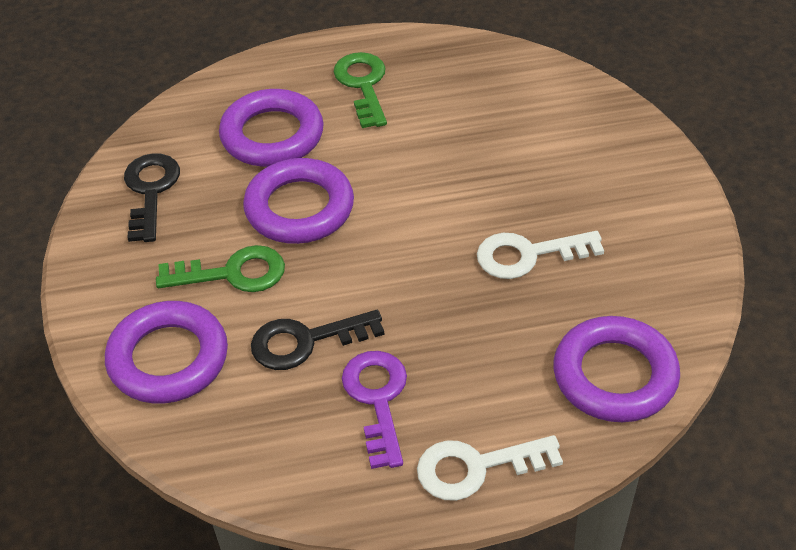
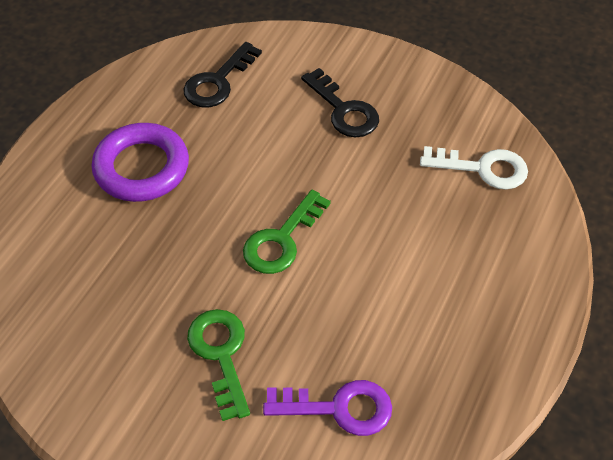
purple ring: [105,301,228,404] [219,89,324,167] [243,158,354,244] [553,316,680,422] = 4 -> [92,123,189,202] = 1
white key: [417,435,563,501] [477,231,604,279] = 2 -> [420,146,528,190] = 1

